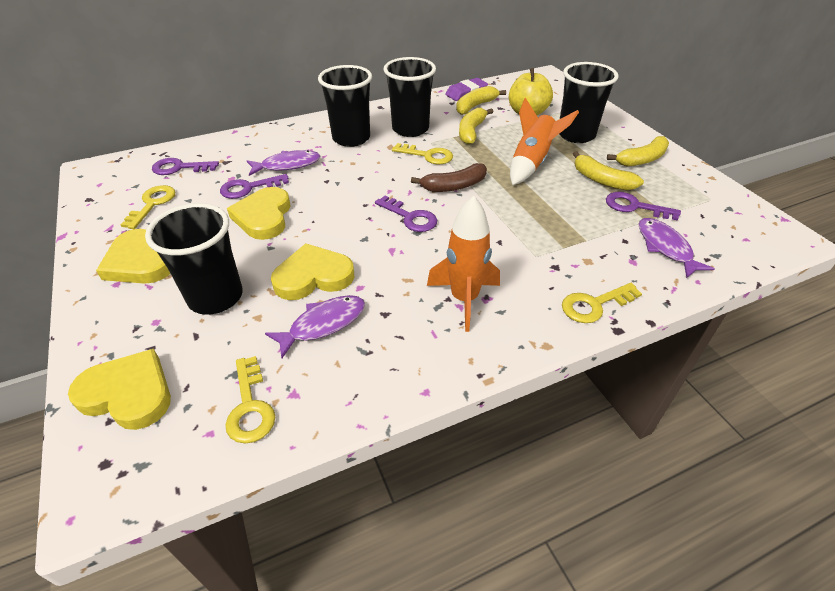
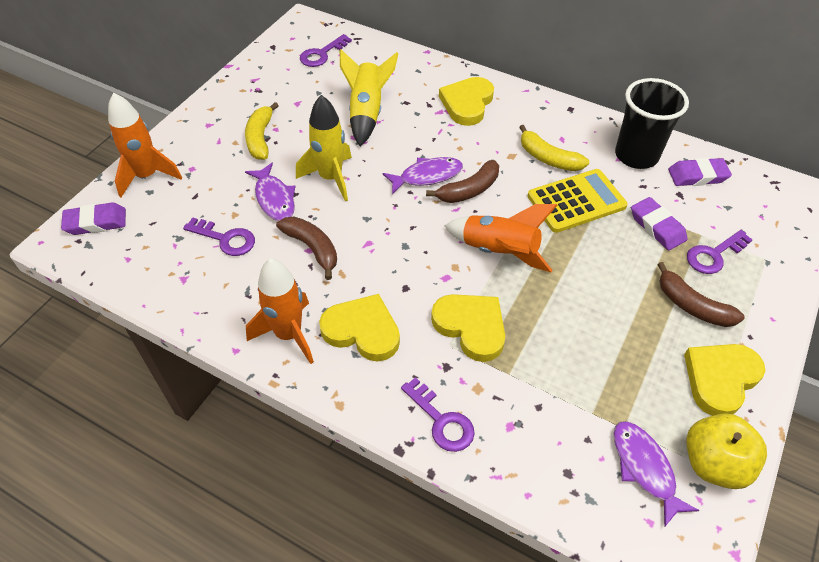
black cup: [145,203,243,314] [318,65,372,147] [384,57,436,137] [559,62,619,143] = 4 -> [615,78,689,169] = 1
brown banana: [411,163,487,192] = 1 -> [276,217,337,280] [426,160,499,203] [657,262,745,327] = 3
orange rocket: [427,196,500,332] [510,97,579,185] = 2 -> [108,92,182,197] [246,258,314,364] [444,204,557,272] = 3
purple eraser: [445,78,488,101] = 1 -> [61,203,126,235] [631,197,687,250] [668,158,732,186] = 3
yellow banana: [456,86,506,115] [459,108,493,145] [573,151,644,190] [607,136,669,167] = 4 -> [245,102,279,160] [519,125,589,171] = 2
yellow calculator: none = 0 -> [528,169,628,233] = 1
yellow key: [121,185,176,229] [225,356,275,444] [392,143,453,164] [562,283,642,323] = 4 -> none = 0
yellow rocket: none = 0 -> [296,95,352,201] [340,49,398,146] = 2

